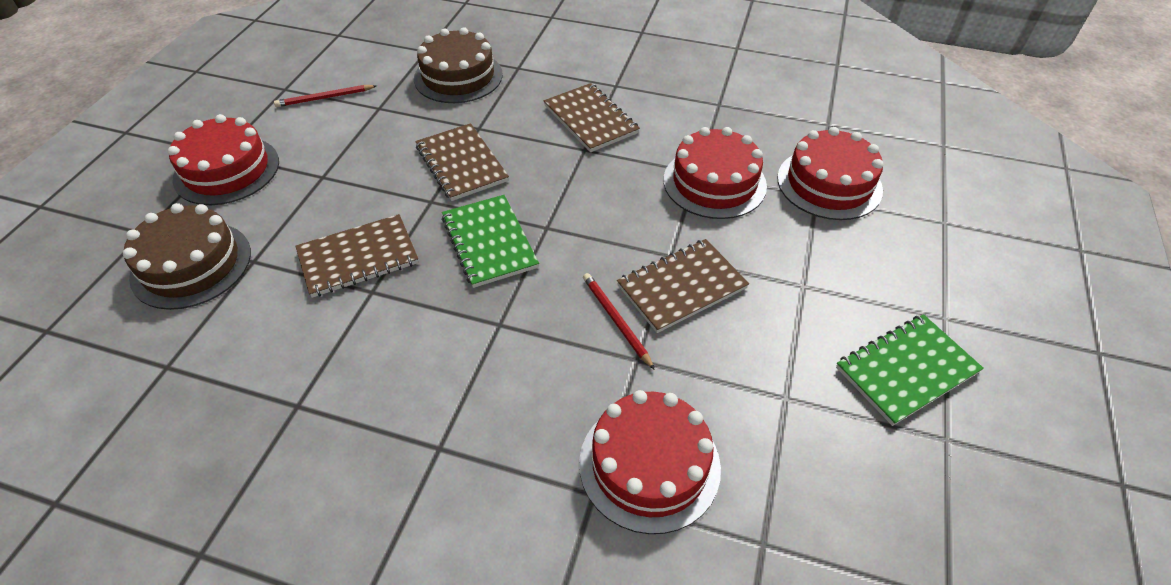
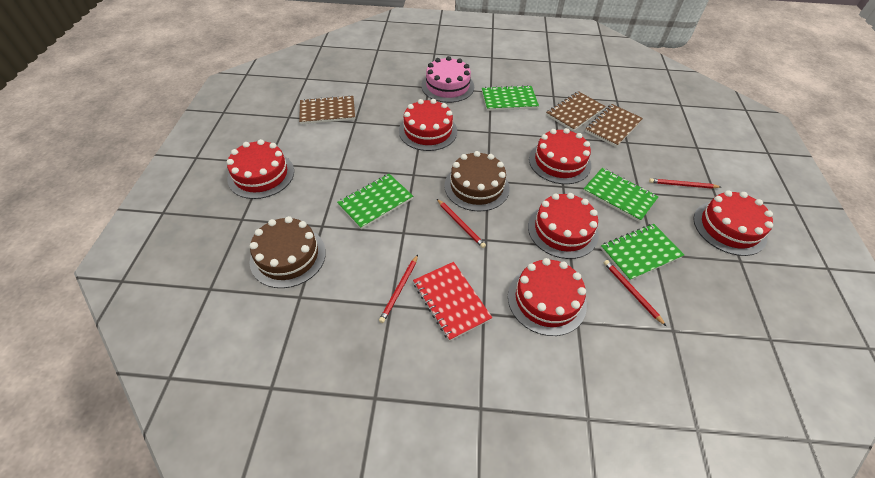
brown notebook: [295,214,419,298] [415,123,509,201] [544,83,640,152] [617,239,749,333] = 4 -> [299,95,355,124] [546,91,606,131] [585,104,643,147] = 3
green notebook: [442,195,539,288] [836,314,984,426] = 2 -> [337,174,413,229] [482,85,539,111] [583,168,659,222] [601,224,684,281] = 4
pink cake: none = 0 -> [421,56,474,103] = 1
red cake: [168,114,279,205] [579,390,721,534] [663,127,767,219] [777,127,884,220] = 4 -> [227,139,294,199] [399,99,457,151] [508,258,587,336] [528,193,599,259] [529,128,591,184] [693,190,773,256] = 6
red notebook: none = 0 -> [413,262,493,341] = 1
red pencil: [274,85,377,107] [583,273,655,370] = 2 -> [379,255,418,323] [437,199,486,248] [604,260,666,326] [649,178,721,189] = 4

